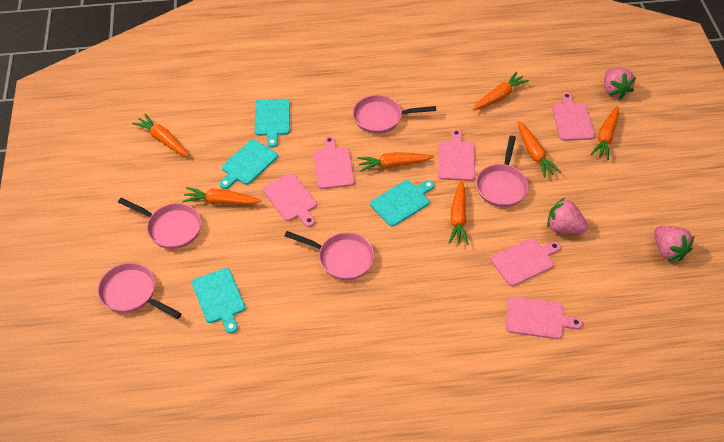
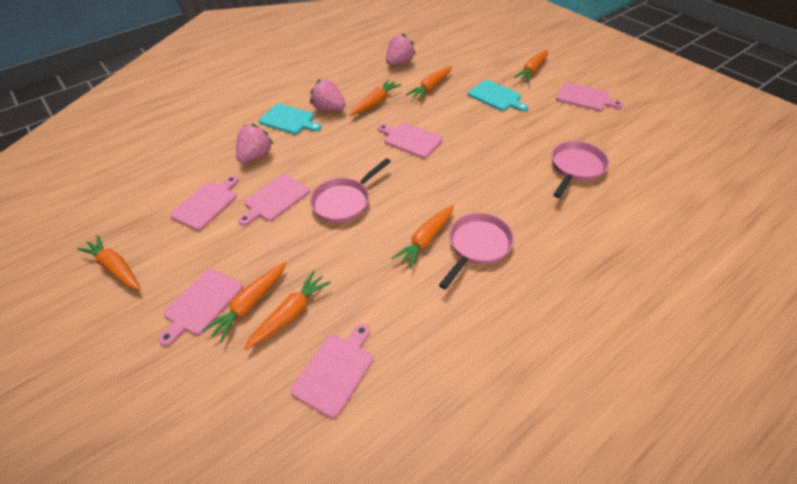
pink pan: [98,263,182,319] [118,198,201,249] [284,231,375,280] [353,95,436,134] [476,135,529,207] = 5 -> [310,158,391,223] [439,213,514,289] [551,141,609,198] = 3
turquoise cutting board: [192,268,245,333] [220,139,278,189] [255,99,290,148] [370,180,434,226] = 4 -> [259,104,321,134] [468,80,528,111] = 2

